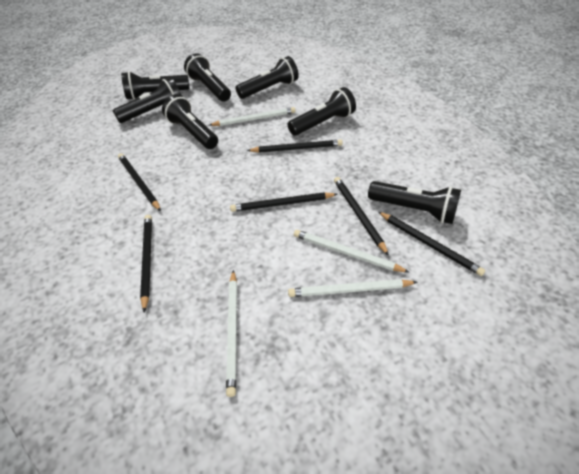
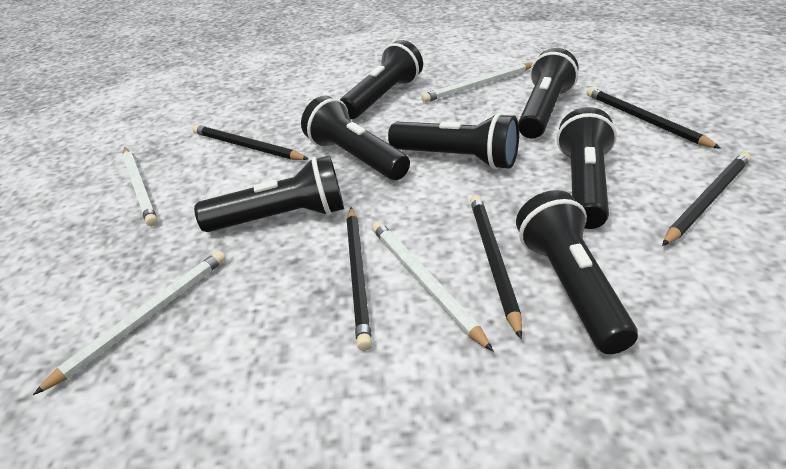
black pencil: [118,154,161,211] [140,215,152,312] [230,192,337,212] [247,140,343,153] [334,177,389,256] [378,212,485,276] = 6 -> [192,125,308,160] [346,207,372,351] [470,195,522,339] [586,87,721,149] [662,152,751,246] = 5

